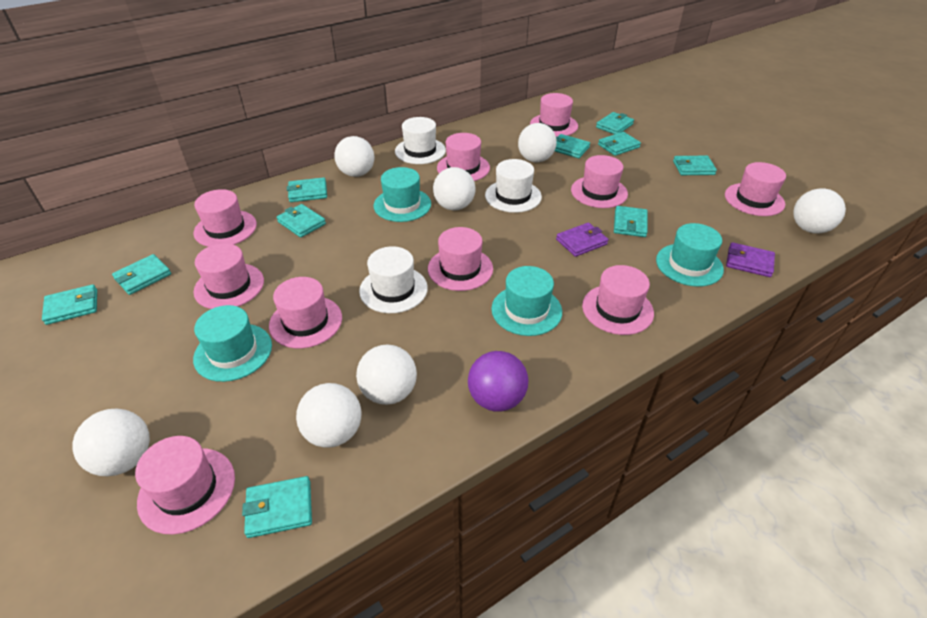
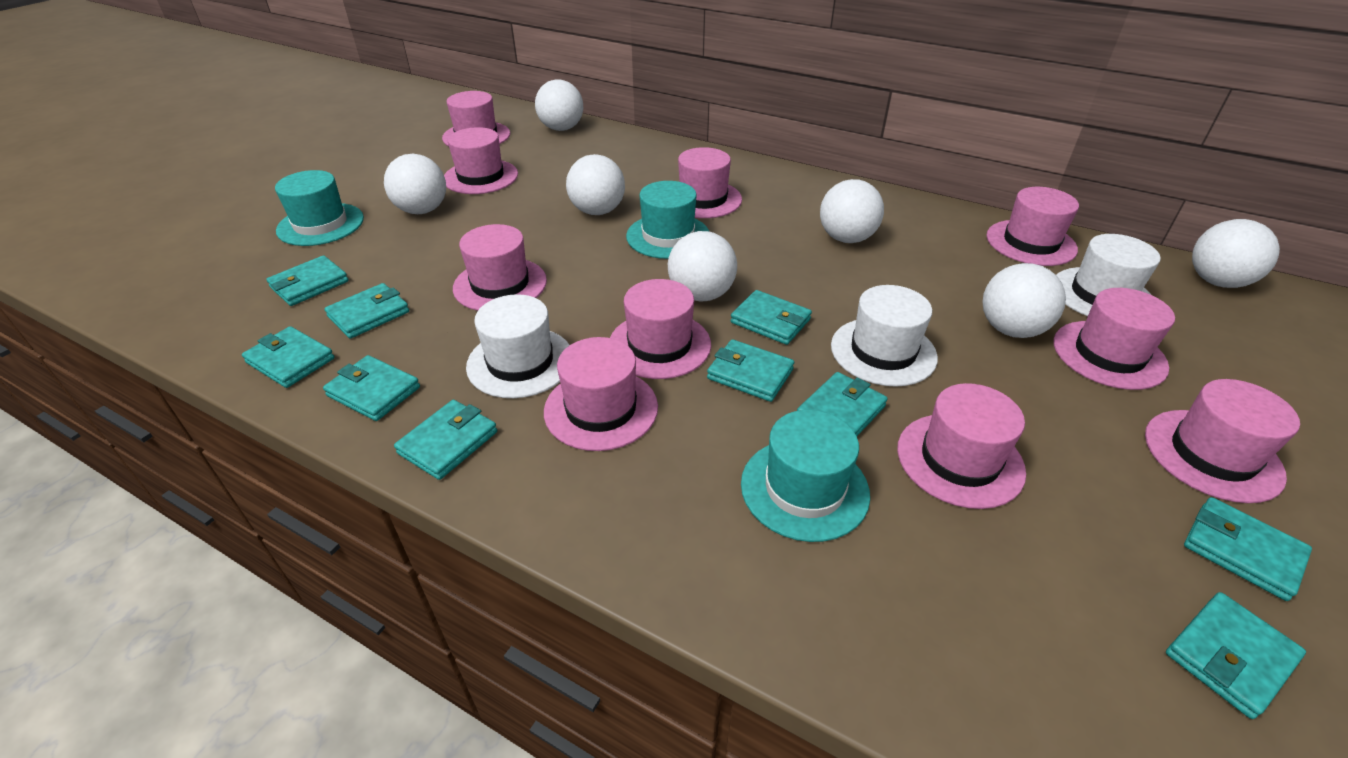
purple ball: [468,351,528,412] = 1 -> none = 0
purple wallet: [556,223,608,257] [726,242,775,277] = 2 -> none = 0
turquoise hat: [193,305,272,382] [374,167,431,222] [491,266,562,336] [656,223,724,287] = 4 -> [275,170,364,246] [626,181,709,259] [741,410,870,542] = 3

